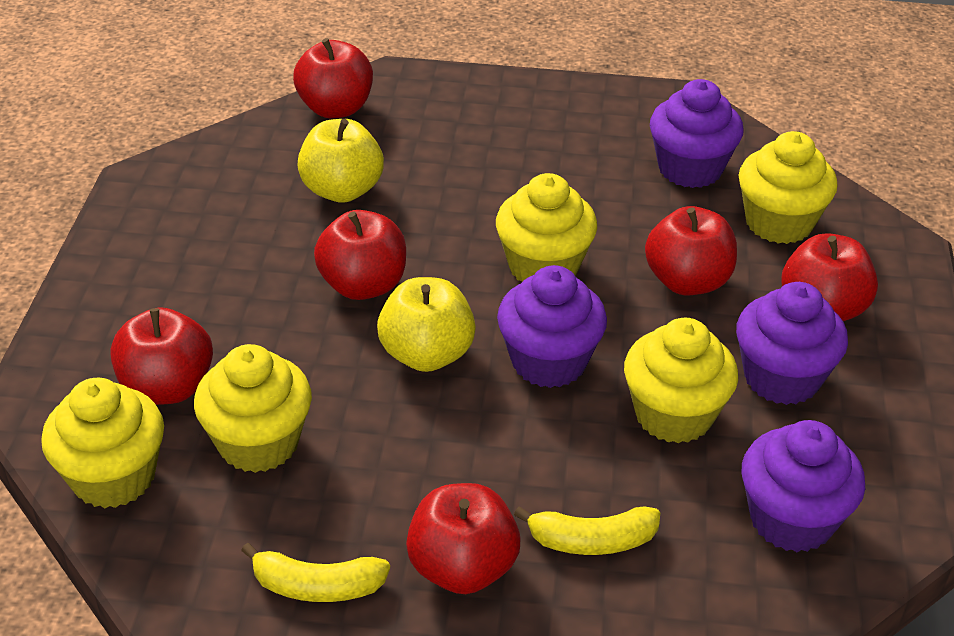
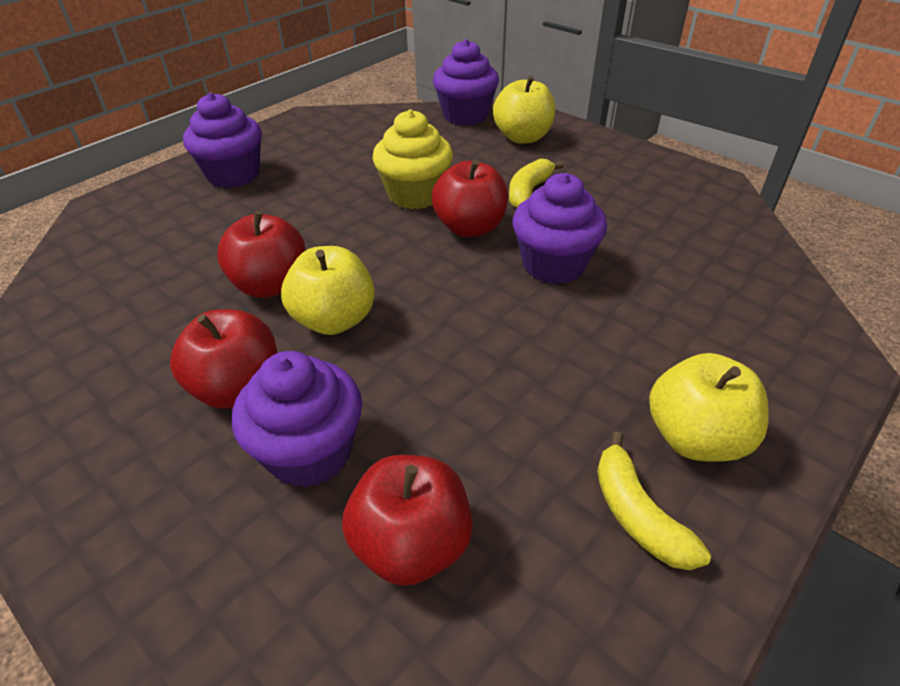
red apple: [110,307,213,405] [293,38,373,118] [314,210,406,300] [406,483,521,594] [645,206,737,295] [781,233,878,321] = 6 -> [170,310,277,409] [217,211,306,298] [342,455,473,586] [432,159,508,237] = 4
yellow apple: [297,119,384,203] [377,277,476,372] = 2 -> [281,246,375,335] [493,76,555,144] [649,353,769,462] = 3
yellow cupcake: [41,378,164,509] [194,344,312,473] [496,173,597,282] [624,318,738,443] [738,131,837,244] = 5 -> [372,109,453,209] = 1

